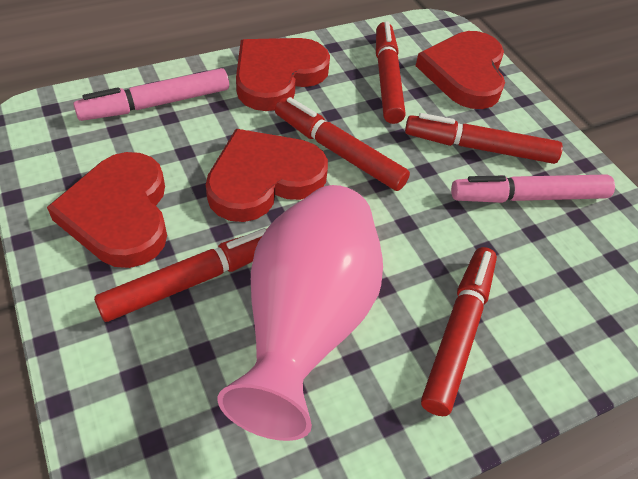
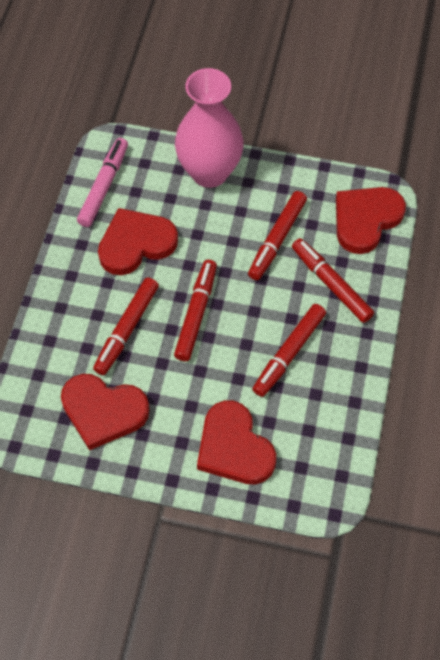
pink marker: [73,68,229,121] [451,174,615,203] = 2 -> [77,138,128,227] = 1

